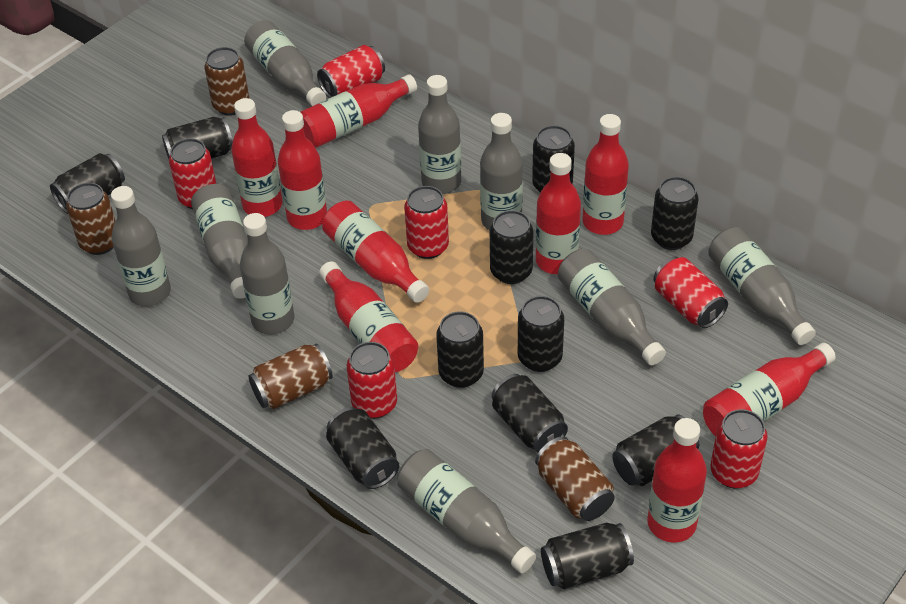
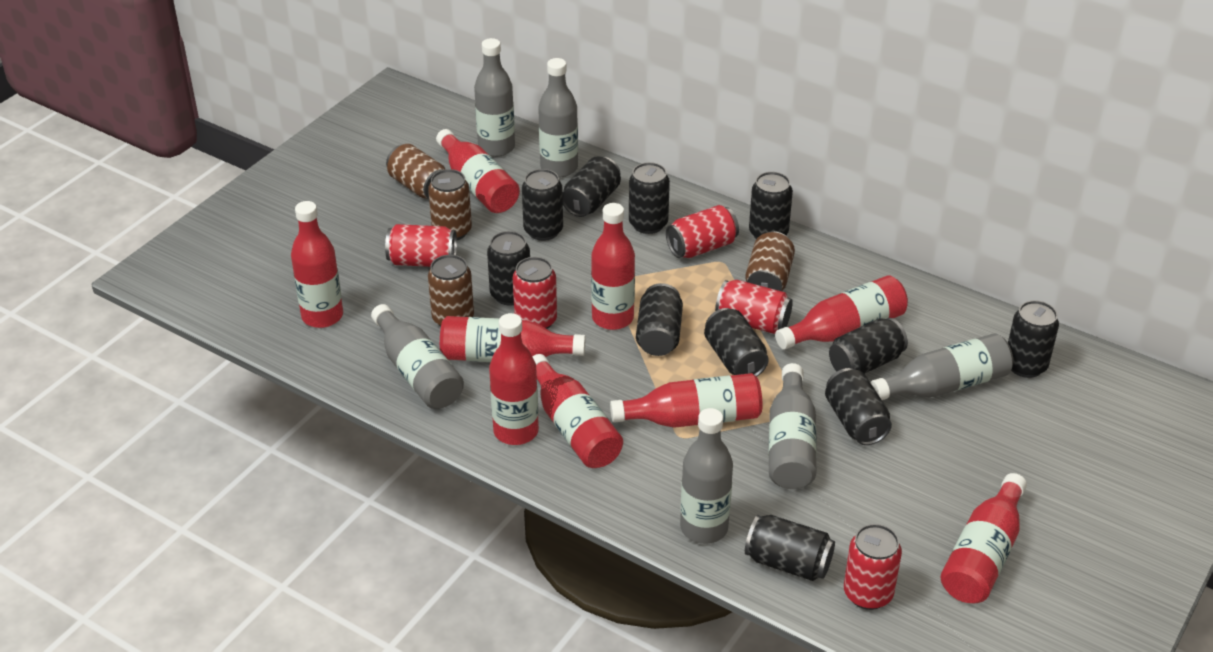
grey bottle: [111,186,171,307] [191,184,248,299] [240,213,294,335] [244,20,326,106] [397,449,536,573] [418,75,461,194] [480,113,523,230] [558,249,666,365] [708,227,816,345] = 9 -> [371,304,464,409] [474,38,515,157] [538,58,578,178] [680,408,733,544] [768,363,817,489] [870,333,1013,400] = 6
red can: [169,138,216,209] [317,45,385,98] [347,342,397,419] [404,186,449,259] [653,256,728,328] [710,409,768,488] = 6 -> [385,224,457,267] [513,257,557,329] [666,205,739,258] [715,280,793,334] [844,524,902,610] = 5

